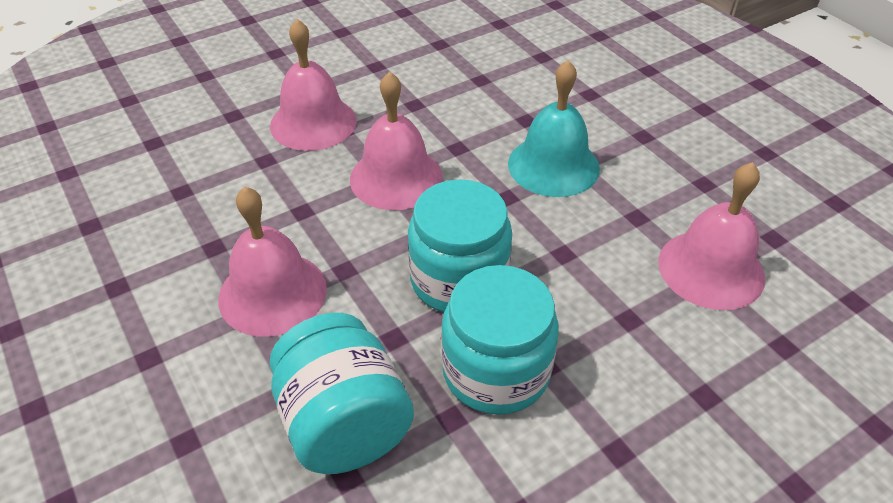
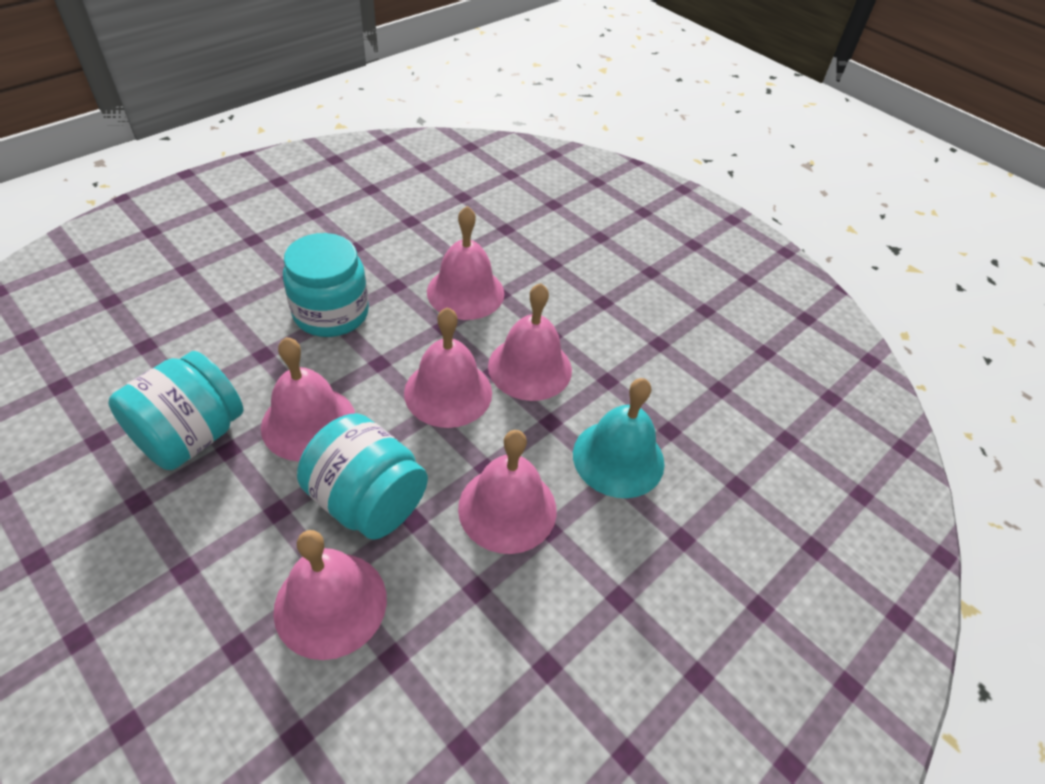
pink bell: [218,187,327,337] [270,19,357,151] [350,71,443,210] [658,162,765,310] = 4 -> [261,337,355,462] [273,530,387,660] [404,307,492,428] [427,206,504,320] [458,430,557,554] [488,283,572,401] = 6

